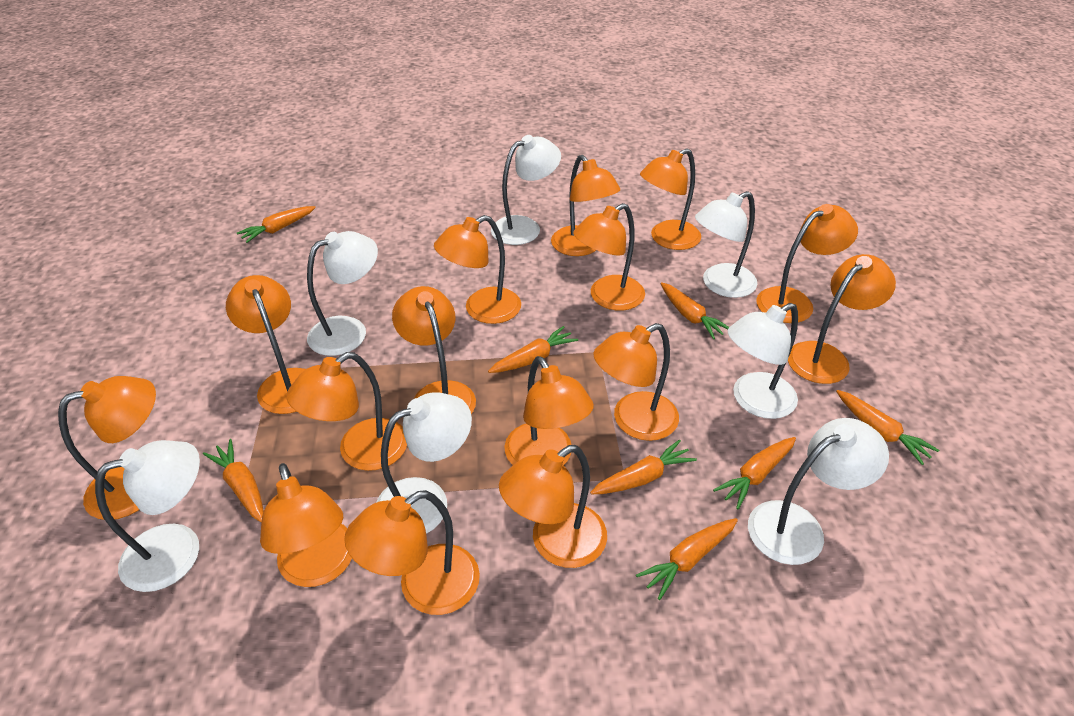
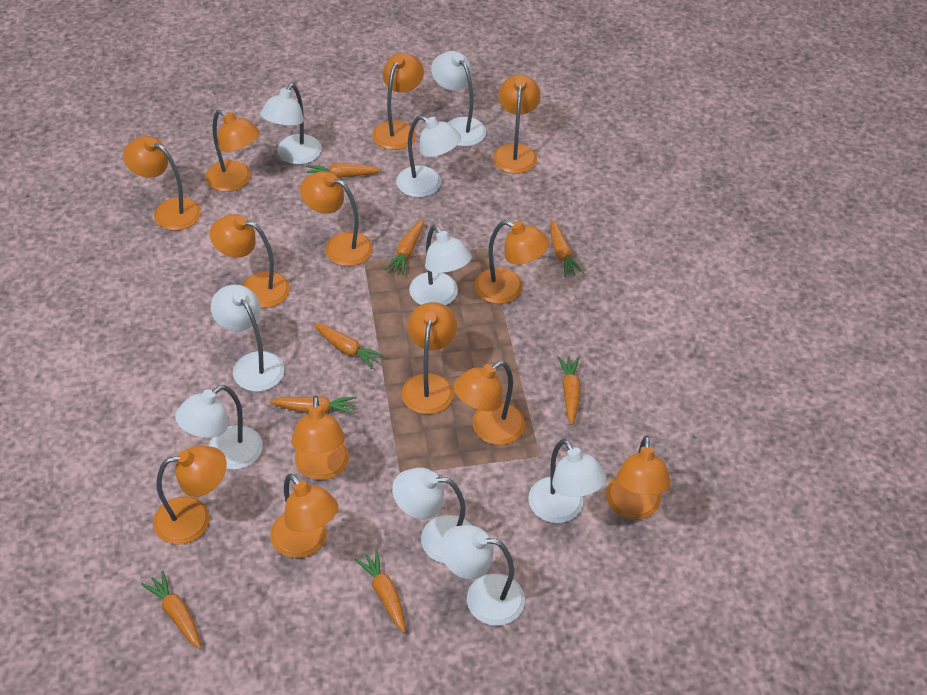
orange lamp: [58,376,156,520] [226,275,306,414] [260,463,352,587] [286,352,407,471] [344,490,480,615] [392,286,476,414] [434,215,521,324] [499,445,607,568] [504,356,594,465] [551,155,620,256] [573,203,645,310] [593,323,679,441] [640,148,701,250] [756,204,858,323] [788,254,896,384] = 15 -> [123,136,201,231] [153,445,227,545] [205,110,260,192] [209,214,290,308] [270,474,338,558] [291,396,349,480] [300,171,373,266] [372,53,424,150] [402,302,457,414] [454,361,525,445] [475,220,549,304] [493,74,541,174] [606,436,671,520] = 13
white lamp: [95,440,200,592] [307,231,378,356] [376,392,472,534] [491,135,561,245] [695,191,757,298] [728,303,798,419] [748,418,889,565] = 7 -> [175,385,263,470] [211,285,285,392] [260,83,322,165] [392,468,471,563] [396,115,461,197] [409,225,472,306] [431,51,486,147] [440,525,525,626] [528,439,606,523] = 9

